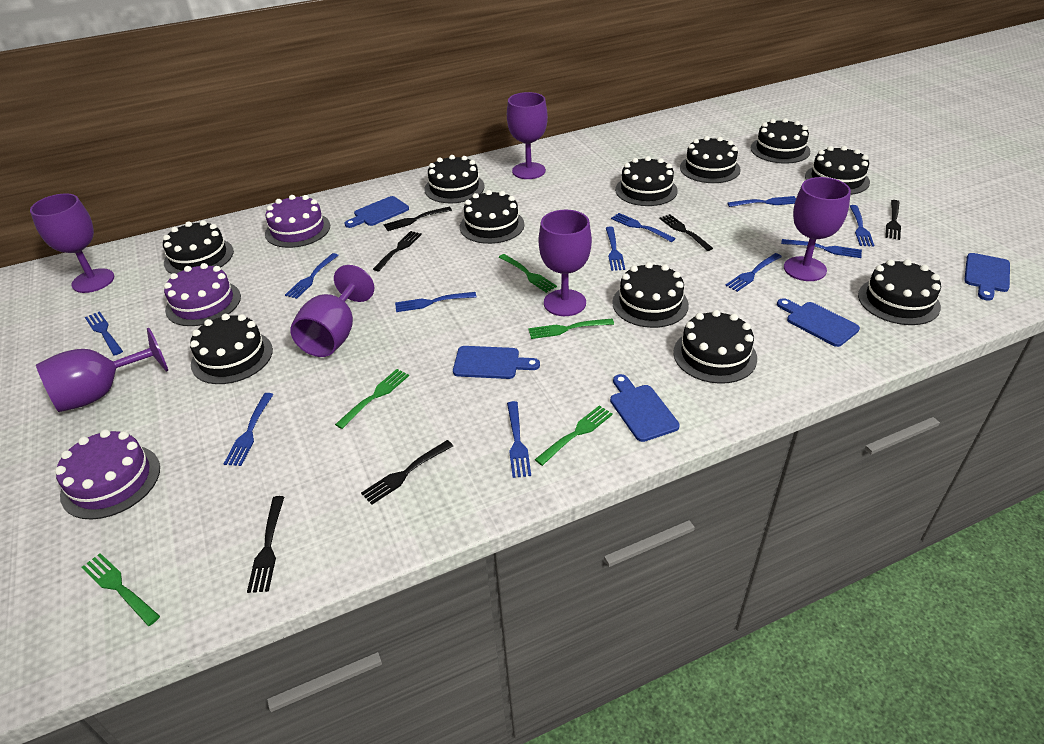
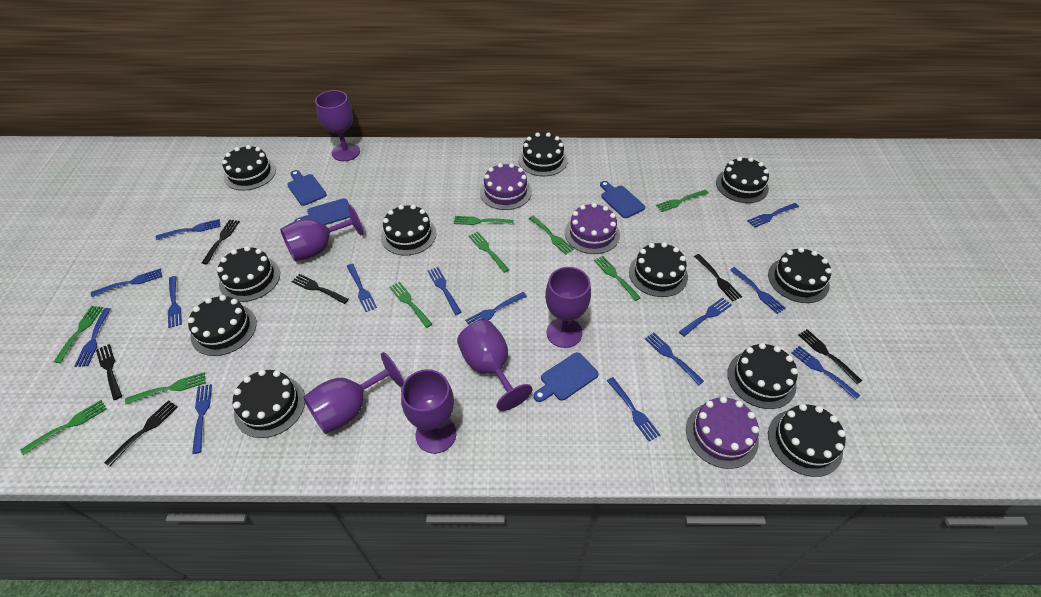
blue cutting board: [345,196,409,228] [453,346,540,379] [610,374,680,442] [777,298,860,347] [964,253,1010,301] = 5 -> [287,170,327,206] [294,198,350,225] [533,352,598,402] [600,181,645,218] = 4
blue fork: [85,311,123,356] [224,393,274,466] [285,253,339,299] [395,292,476,312] [507,401,531,478] [606,227,625,271] [611,213,676,242] [725,253,782,292] [727,196,796,207] [781,239,862,258] [850,205,874,247] = 11 -> [75,308,111,367] [91,268,162,297] [156,219,221,240] [168,276,182,328] [192,384,212,454] [347,264,377,312] [428,267,461,315] [465,292,527,325] [607,377,660,442] [645,332,704,385] [679,297,732,337] [730,267,786,314] [748,203,799,228] [791,346,861,400] = 14
green fork: [81,553,160,626] [335,369,409,429] [498,254,557,293] [528,319,614,339] [535,405,613,466] = 5 -> [20,400,106,455] [54,306,103,363] [125,372,206,404] [389,282,432,328] [454,216,514,225] [469,232,509,273] [529,216,574,255] [594,256,641,301] [656,190,709,212] = 9

